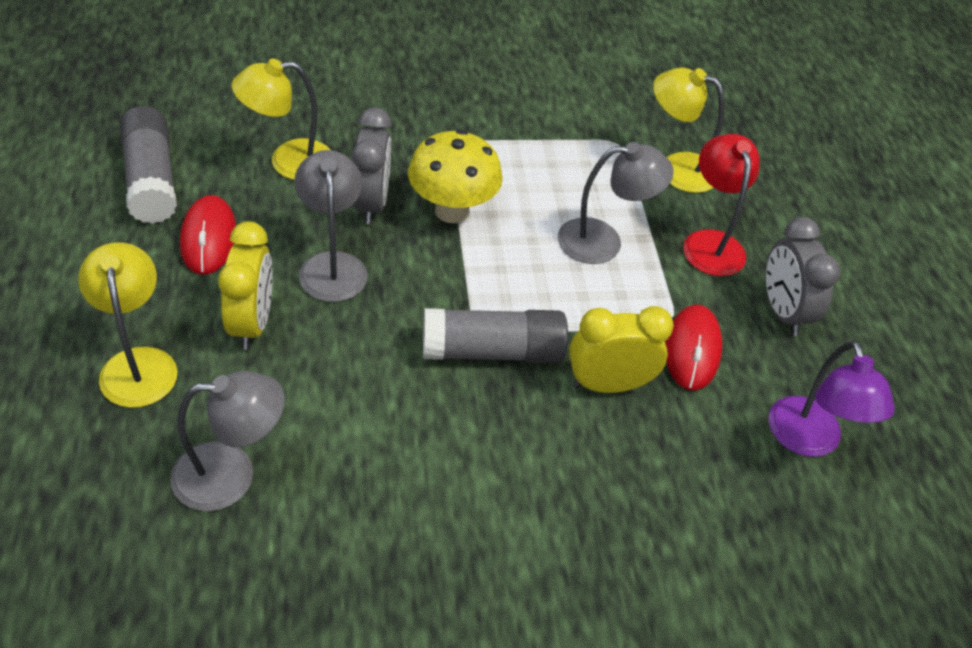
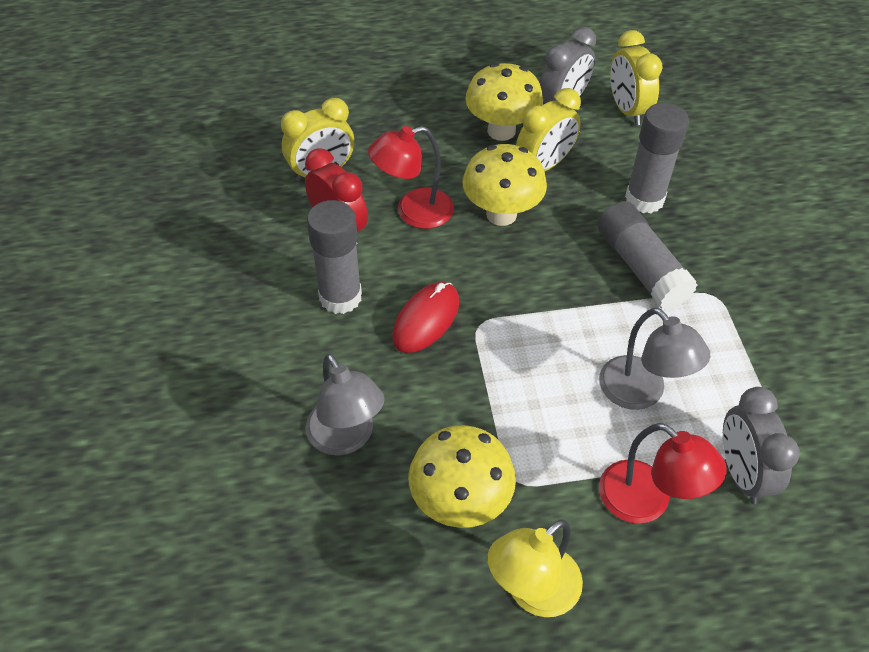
grey glue stick: [120,106,177,224] [423,308,568,363] = 2 -> [307,200,362,314] [598,201,697,311] [625,103,689,213] = 3
grey lamp: [170,371,285,511] [294,150,368,302] [558,142,674,264] = 3 -> [306,353,385,456] [599,308,710,410] = 2
purple lamp: [769,341,895,457] = 1 -> none = 0
red clock: none = 0 -> [305,148,368,244] = 1
red lamp: [683,134,760,276] = 1 -> [368,126,454,229] [599,423,726,524] = 2
red mouse: [180,195,236,275] [665,305,722,391] = 2 -> [392,282,459,353] = 1
yellow clock: [218,221,273,350] [569,306,674,393] = 2 -> [281,98,354,182] [516,88,581,171] [610,30,663,125] = 3
yellow lamp: [78,242,178,408] [232,58,330,180] [653,67,724,193] = 3 -> [487,519,583,617] = 1
yellow mushroom: [408,130,503,223] = 1 -> [408,425,516,528] [462,144,547,226] [465,63,543,141] = 3

